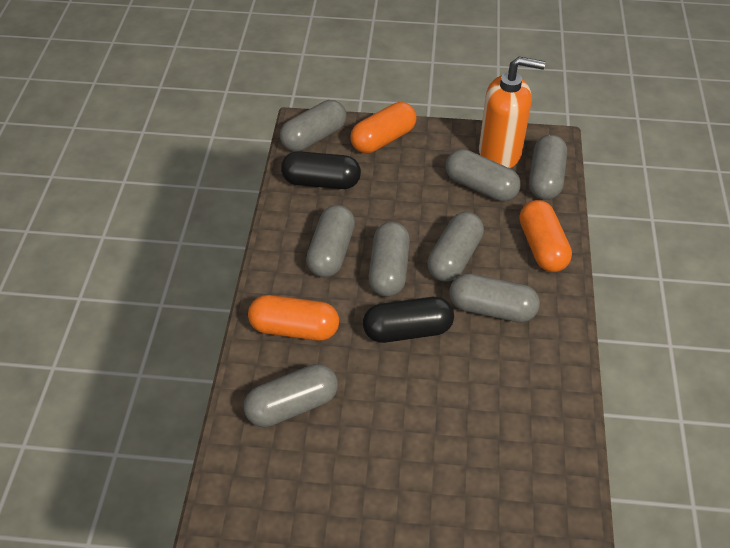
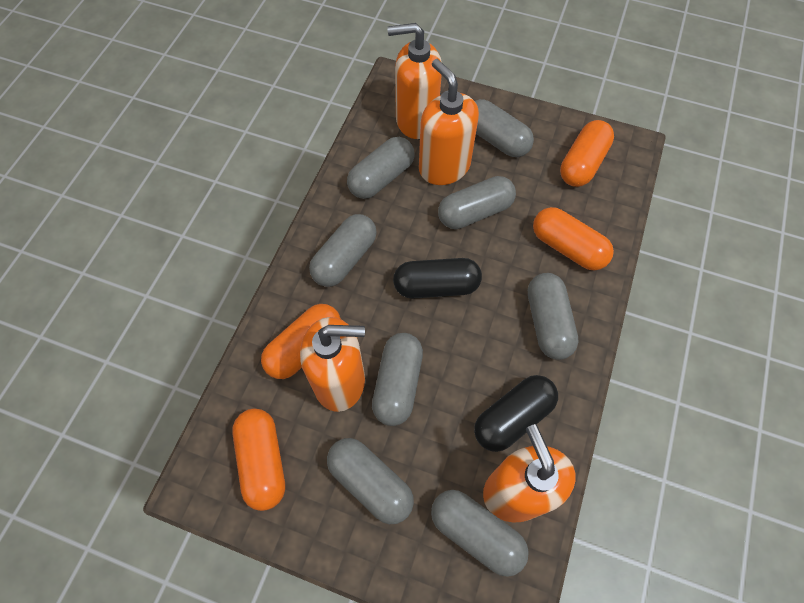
orange capsule: [248,295,339,341] [350,102,416,153] [519,200,572,272] = 3 -> [232,409,285,511] [261,304,341,379] [533,207,614,271] [560,120,614,187] = 4
orange soap dispenser: [479,57,545,168] = 1 -> [300,317,365,412] [387,23,442,139] [419,59,479,185] [483,424,576,522] = 4

